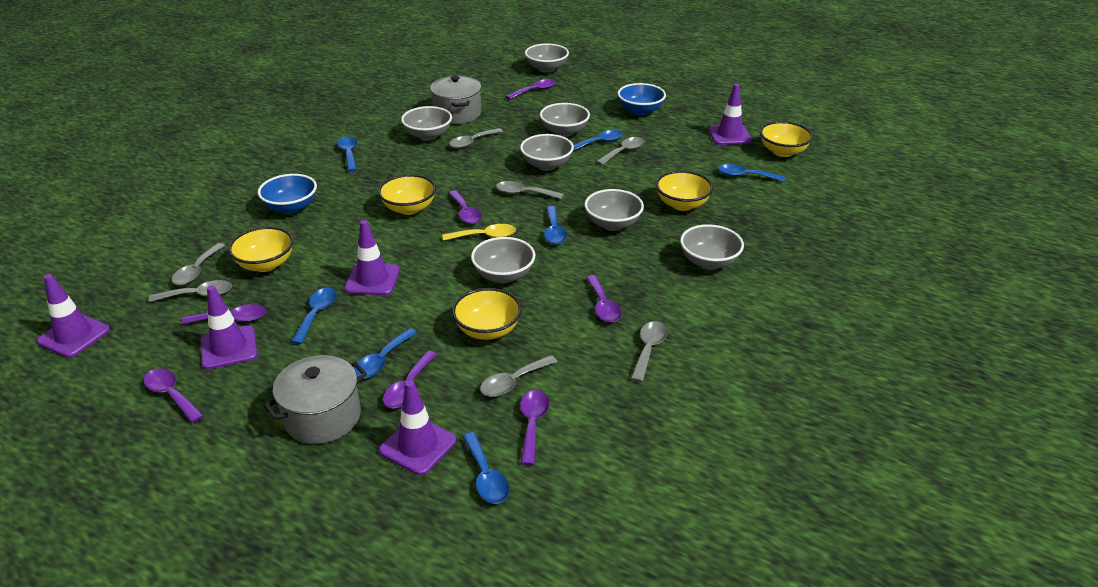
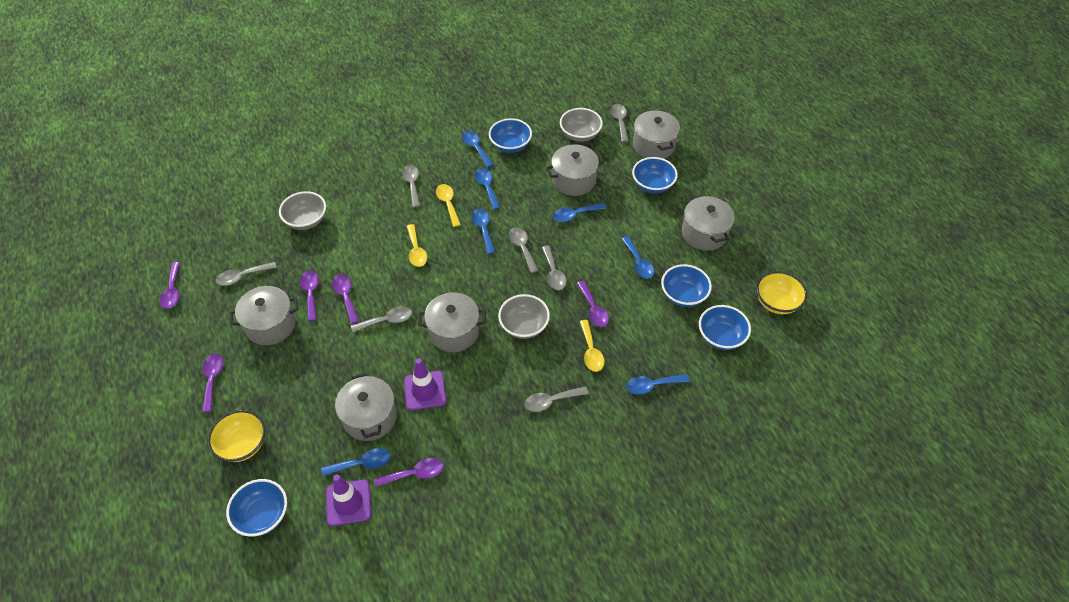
blue bowl: [258,174,317,214] [618,83,666,116] = 2 -> [226,479,287,537] [489,118,532,153] [632,157,678,194] [661,264,712,307] [699,305,751,350] = 5
grey bowl: [401,106,452,141] [471,237,536,283] [520,134,574,171] [525,43,569,73] [540,103,590,137] [584,189,644,231] [680,224,744,270] = 7 -> [279,191,326,230] [498,294,550,339] [560,108,603,142] = 3
grey pot: [264,355,367,444] [430,76,481,124] = 2 -> [229,286,299,345] [335,373,397,441] [418,292,486,352] [546,144,604,196] [633,110,680,159] [682,195,735,251] = 6
purple spoon: [143,368,204,423] [181,304,266,324] [383,351,437,408] [449,190,482,224] [506,79,556,99] [520,390,549,465] [586,275,622,323] = 7 -> [160,262,180,309] [202,353,223,412] [300,270,319,321] [332,274,359,324] [374,458,444,487] [577,281,609,327] = 6
purple traffic cone: [37,274,110,358] [200,285,258,370] [344,220,400,295] [379,380,456,475] [708,84,752,145] = 5 -> [326,475,371,526] [404,359,446,411] = 2
yellow bowl: [228,227,294,272] [378,174,436,215] [452,288,522,340] [656,171,714,211] [760,121,813,157] = 5 -> [207,410,266,462] [756,271,807,314] = 2
yellow spoon: [443,224,516,241] = 1 -> [407,224,427,267] [436,184,461,227] [580,320,605,372] = 3

